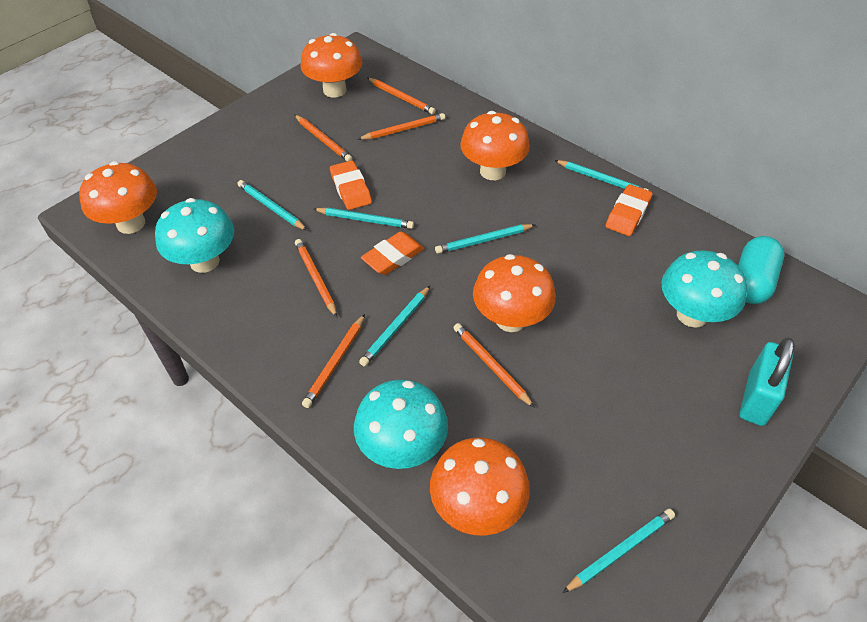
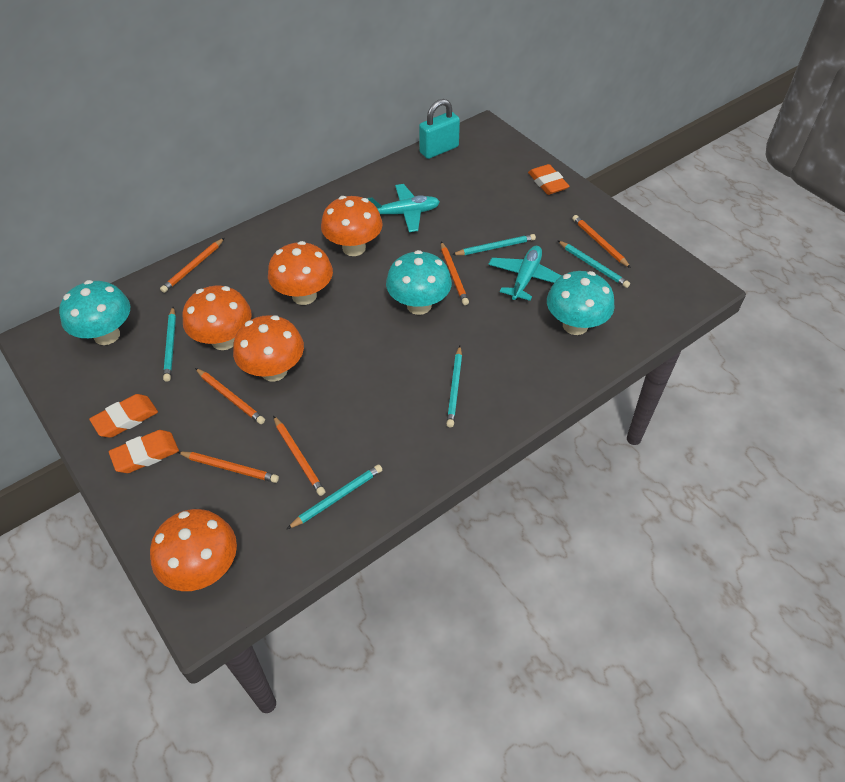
turquoise capsule: [738,236,784,304] = 1 -> none = 0
turquoise pencil: [237,180,307,230] [313,208,414,229] [359,286,430,366] [435,224,536,254] [554,160,649,191] [563,509,675,593] = 6 -> [163,307,176,382] [287,464,382,529] [446,346,462,427] [452,234,536,255] [557,240,630,288] = 5
turquoise plane: none = 0 -> [367,184,440,232] [488,246,561,301] = 2

